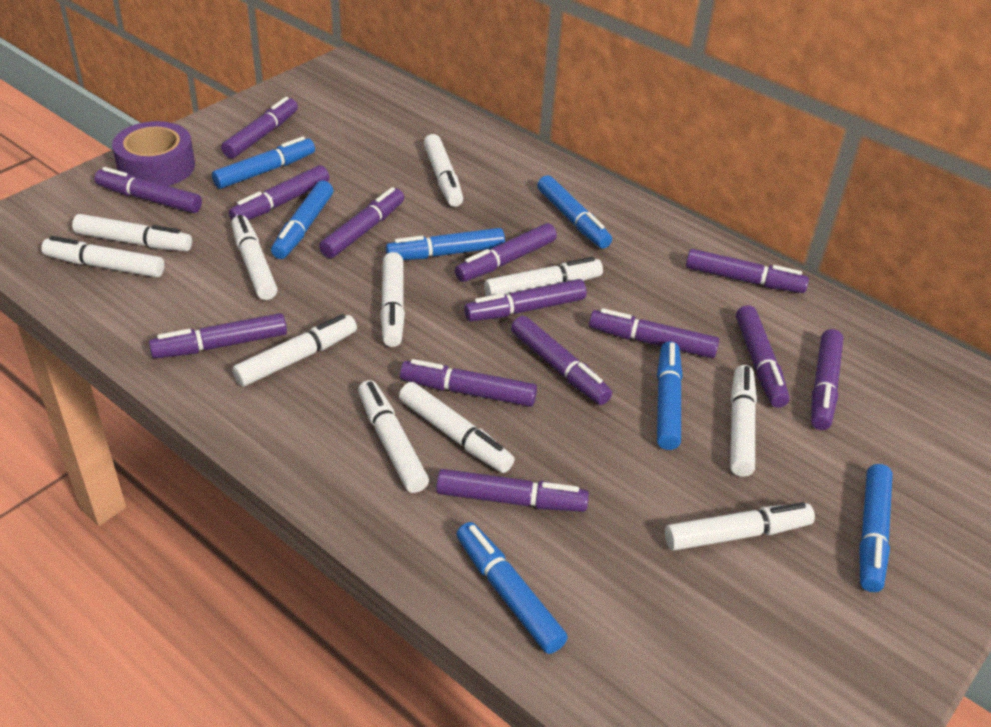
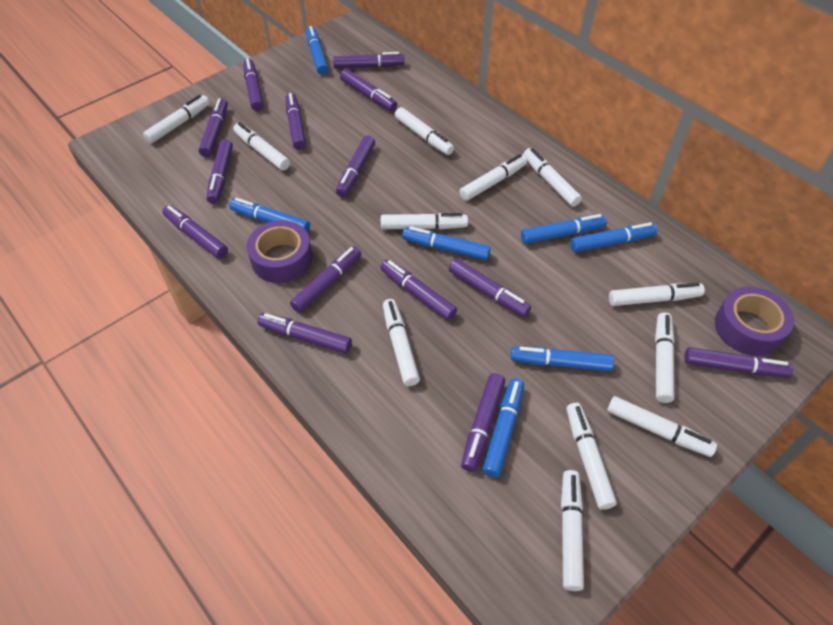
purple tape: [112,121,195,186] = 1 -> [247,220,313,283] [715,286,794,356] = 2
white marker: [41,236,164,277] [72,214,192,251] [231,215,278,300] [232,314,357,386] [358,380,429,493] [380,252,405,347] [399,382,515,473] [424,134,463,207] [484,257,603,296] [665,502,815,551] [730,365,757,477] = 11 -> [143,95,210,144] [233,122,290,171] [381,213,468,230] [383,299,420,386] [395,107,454,155] [459,154,528,201] [523,148,582,207] [561,470,584,591] [566,403,617,510] [607,396,717,457] [609,282,705,306] [655,312,675,403] = 12

